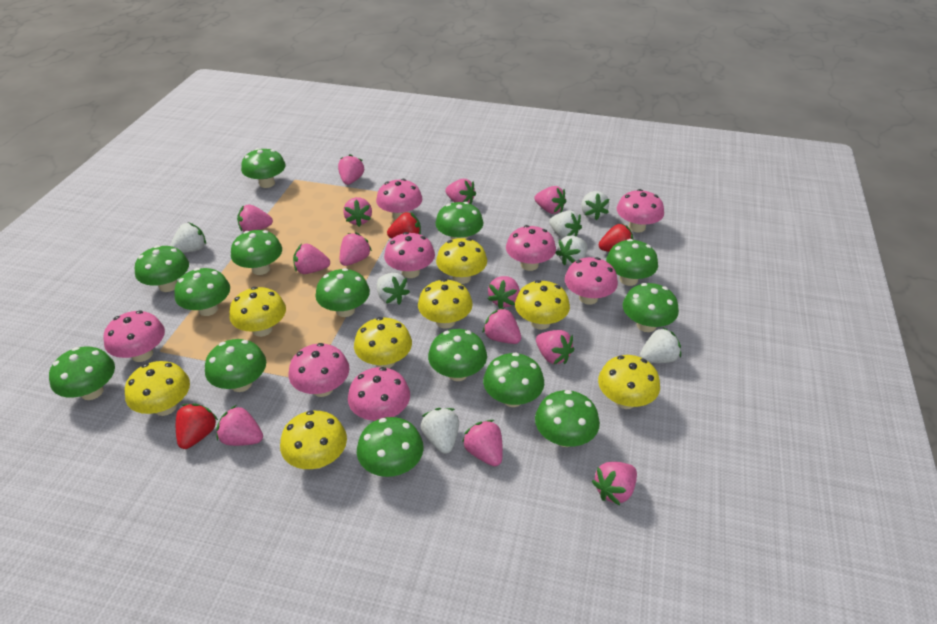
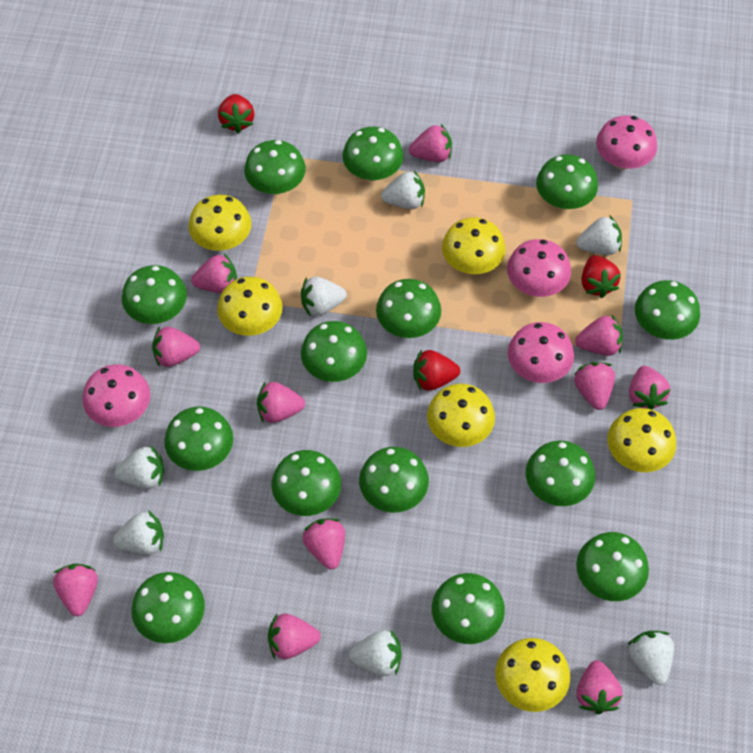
pink mushroom: [103,310,165,362] [289,343,349,397] [348,367,410,421] [376,179,422,220] [384,232,435,278] [506,225,556,271] [565,257,618,305] [617,189,664,233] = 8 -> [82,364,150,427] [507,239,571,297] [508,322,574,383] [596,115,657,170] = 4
pink strawberry: [216,405,263,446] [237,204,273,232] [293,244,330,274] [338,154,364,185] [340,232,372,266] [343,197,372,227] [445,179,476,204] [462,420,503,466] [483,307,521,344] [488,276,520,308] [534,186,566,214] [536,330,574,364] [592,462,637,505] = 13 -> [53,564,98,616] [152,326,200,367] [191,253,237,293] [257,381,305,423] [268,614,320,659] [303,518,345,569] [409,124,452,162] [574,362,615,410] [575,314,623,356] [576,660,623,714] [629,366,671,410] = 11
yellow mushroom: [125,361,190,416] [229,287,286,337] [280,411,347,469] [354,317,412,368] [418,279,473,329] [436,238,487,284] [515,280,570,330] [598,355,660,409] = 8 -> [188,195,251,251] [217,277,283,336] [427,384,495,447] [442,217,506,274] [495,638,570,712] [607,408,676,472] = 6

